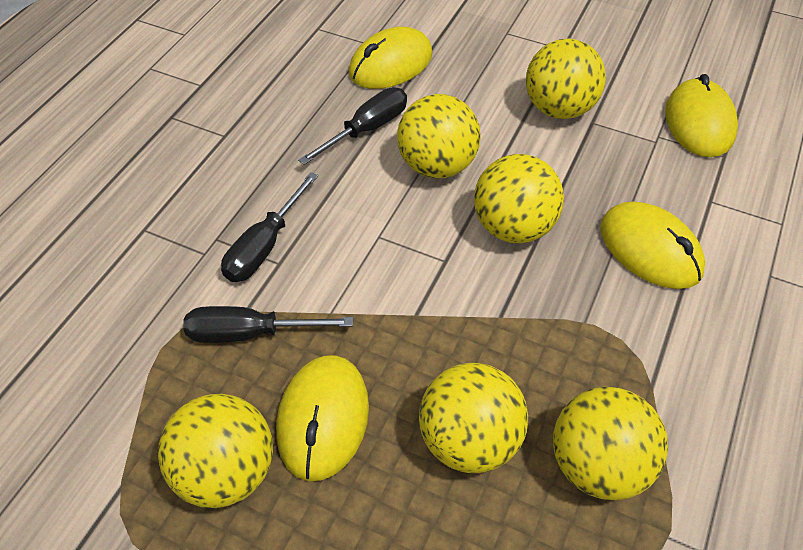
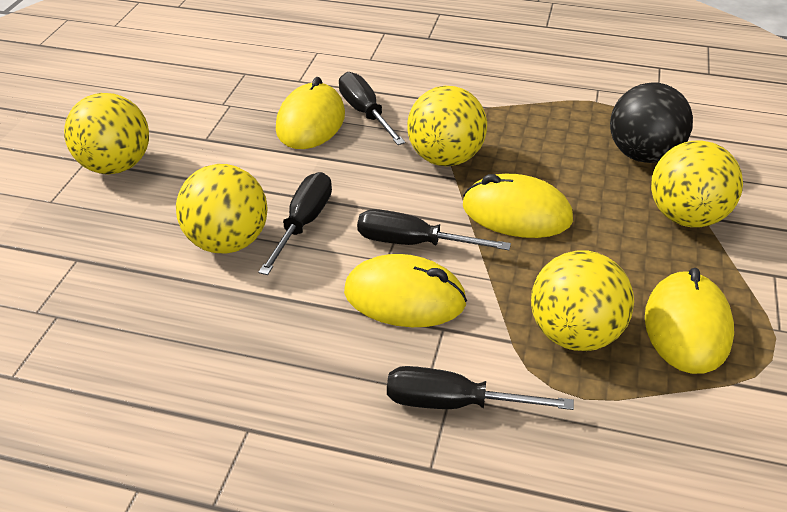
black ball: none = 0 -> [610,82,693,163] = 1
black screwdriver: [183,306,353,343] [221,172,318,282] [298,88,407,165] = 3 -> [258,172,332,275] [339,72,405,145] [357,209,511,250] [387,366,574,410] = 4
yellow ball: [158,394,273,508] [397,94,481,178] [419,363,528,473] [474,154,564,243] [526,38,606,119] [553,387,668,500] = 6 -> [64,93,149,174] [176,164,268,254] [407,86,487,166] [531,250,634,351] [651,141,743,227] = 5

